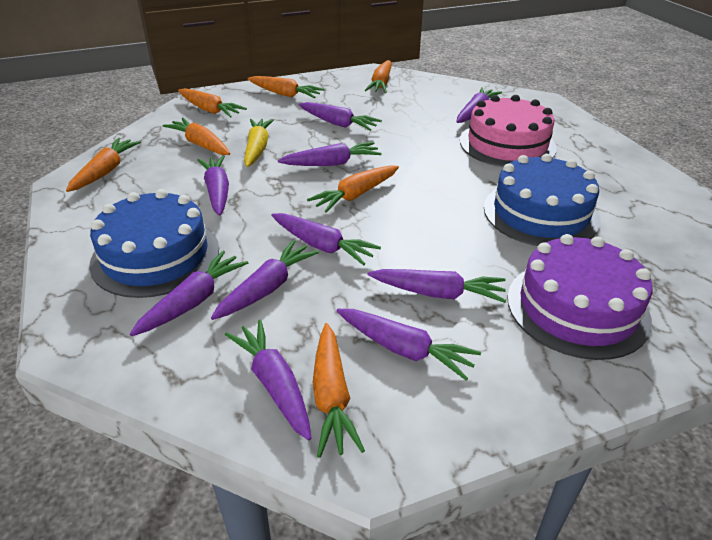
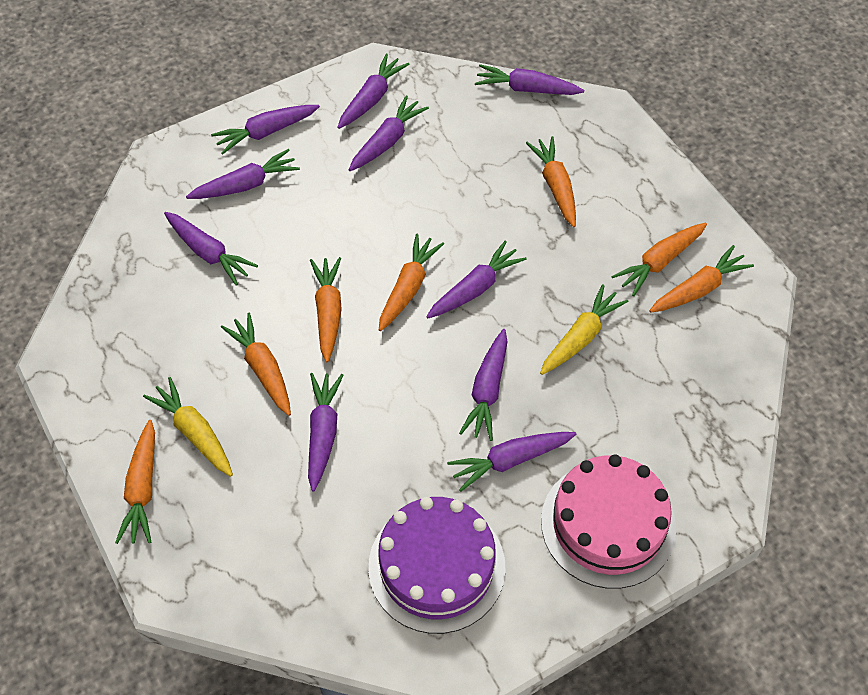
blue cake: [89,189,219,298] [484,154,601,246] = 2 -> none = 0
yellow carrot: [244,119,274,167] = 1 -> [143,377,233,476] [540,284,628,375] = 2

